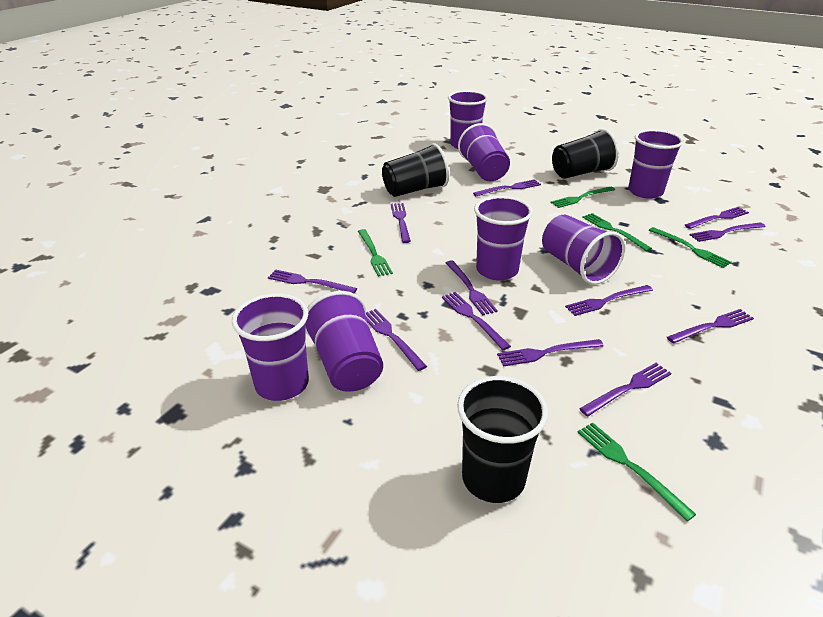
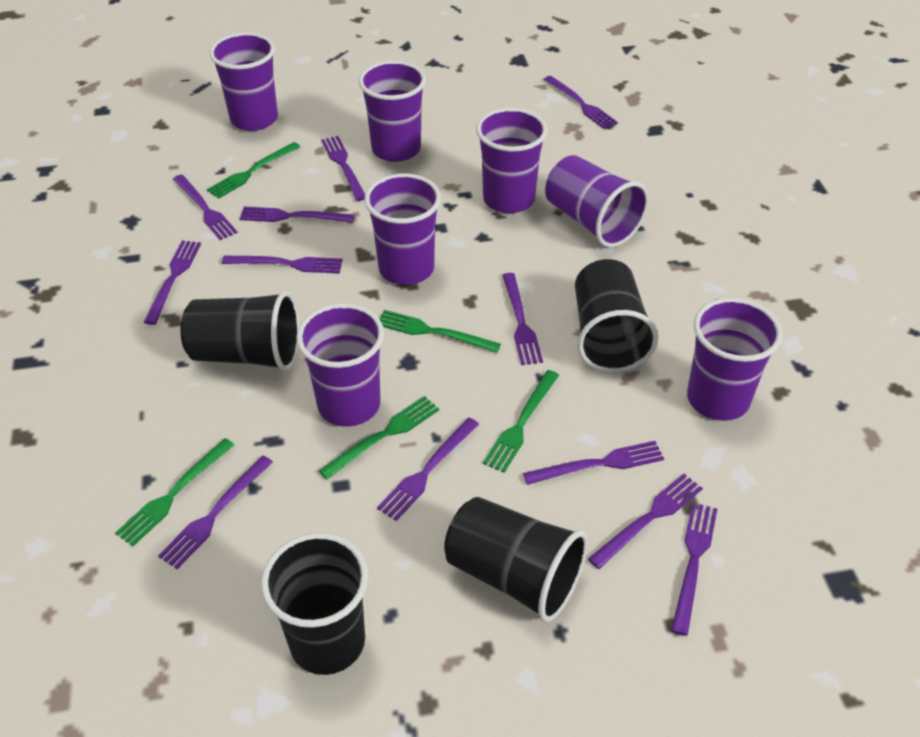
black cup: [382,143,449,197] [457,376,548,503] [552,129,619,179] = 3 -> [181,291,300,371] [261,533,368,675] [444,497,588,622] [575,259,659,372] = 4

